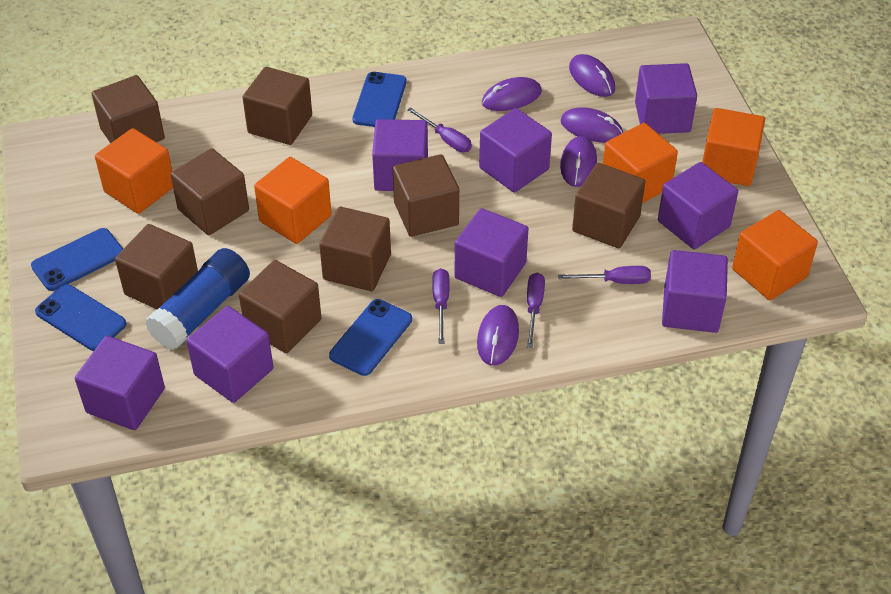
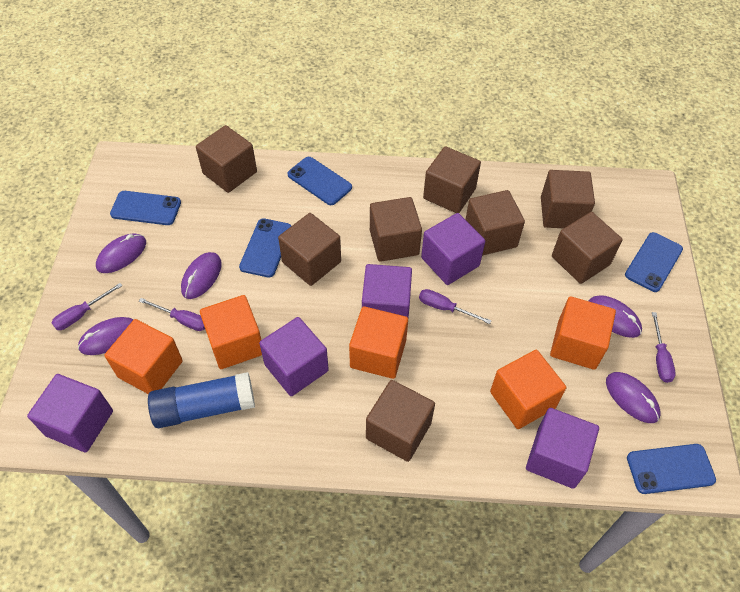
blue phone: [31,228,123,291] [35,284,127,351] [329,299,412,376] [353,72,407,127] = 4 -> [110,191,181,225] [239,218,291,277] [287,157,352,205] [625,232,683,292] [627,444,716,494] = 5
purple cube: [75,336,165,430] [186,306,274,403] [372,119,428,191] [455,208,529,297] [479,108,552,193] [635,63,697,134] [658,162,738,249] [662,250,728,333] = 8 -> [27,374,113,452] [259,317,329,396] [362,264,412,317] [421,213,485,285] [526,408,599,489] = 5

